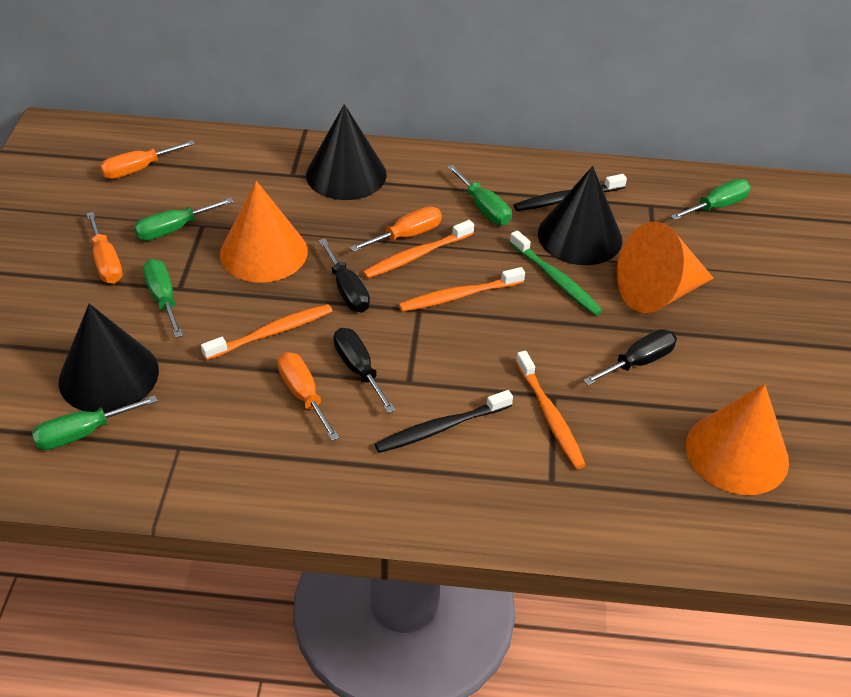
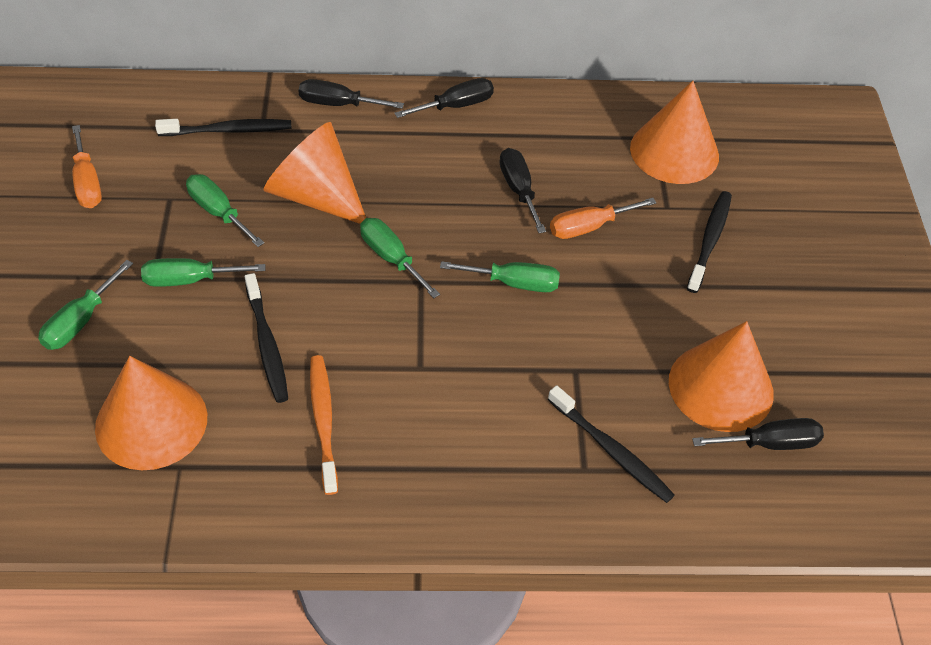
black cone: [59,304,159,413] [306,104,387,200] [538,166,623,265] = 3 -> none = 0
black screwdriver: [319,239,370,312] [333,328,395,413] [583,329,677,386] = 3 -> [299,79,404,109] [394,78,494,118] [499,148,546,233] [692,418,824,450] = 4
black toothbrush: [375,390,513,453] [514,174,627,211] = 2 -> [155,119,291,136] [245,273,288,403] [548,385,675,503] [687,191,732,293] = 4
green toothbrush: [509,230,603,316] = 1 -> none = 0
orange cone: [220,181,308,283] [617,222,714,313] [686,384,789,495] = 3 -> [95,356,207,470] [263,122,366,224] [630,81,719,184] [669,321,774,432] = 4
orange screwdriver: [86,212,123,284] [100,140,195,179] [278,352,339,441] [350,206,442,252] = 4 -> [72,125,102,208] [550,198,657,239] = 2
orange toothbrush: [201,304,332,360] [363,220,474,279] [398,267,525,312] [516,351,586,469] = 4 -> [310,355,338,495] = 1

